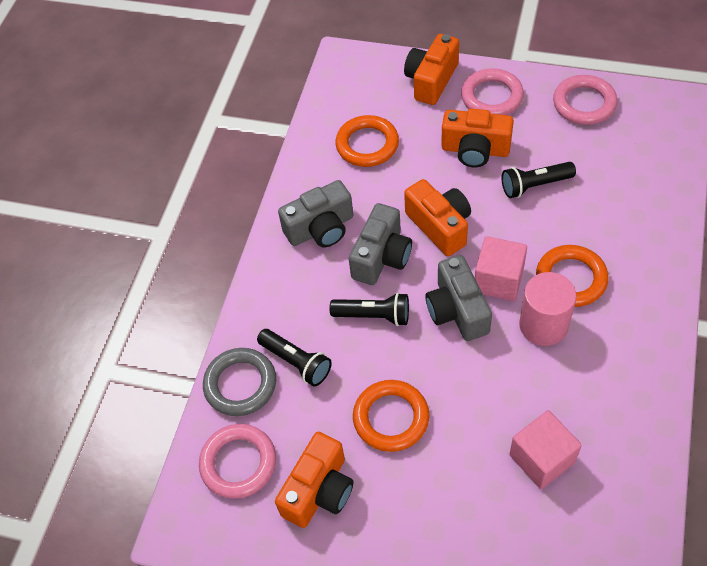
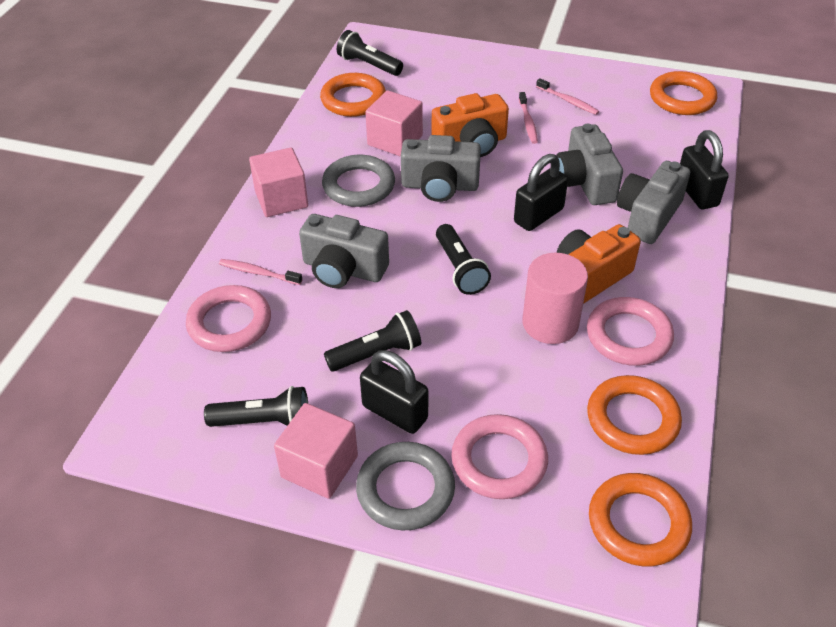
black flashlight: [257,329,332,386] [330,293,409,326] [502,162,576,198] = 3 -> [204,386,308,427] [324,310,421,372] [337,30,403,76] [436,224,491,295] = 4
black padlock: none = 0 -> [360,350,428,434] [514,154,568,231] [680,130,729,209] = 3
grey camera: [278,180,353,247] [349,203,412,285] [425,255,492,341] = 3 -> [299,214,389,288] [401,135,481,202] [556,124,623,205] [617,161,690,244] = 4
grey ring: [203,348,276,416] = 1 -> [322,155,395,207] [356,442,455,530] = 2
orange camera: [275,432,353,528] [404,34,459,105] [404,179,471,256] [441,109,514,167] = 4 -> [432,93,509,157] [557,224,641,304] = 2
orange ring: [336,115,399,167] [353,380,429,452] [536,245,608,307] = 3 -> [320,73,386,117] [587,375,682,455] [589,473,692,566] [650,71,717,115] = 4
pink cube: [475,236,527,301] [509,410,582,489] = 2 -> [249,147,308,217] [274,403,358,499] [365,90,423,157] = 3
pink toothbrush: none = 0 -> [219,259,302,285] [519,92,538,144] [536,78,599,115] = 3

